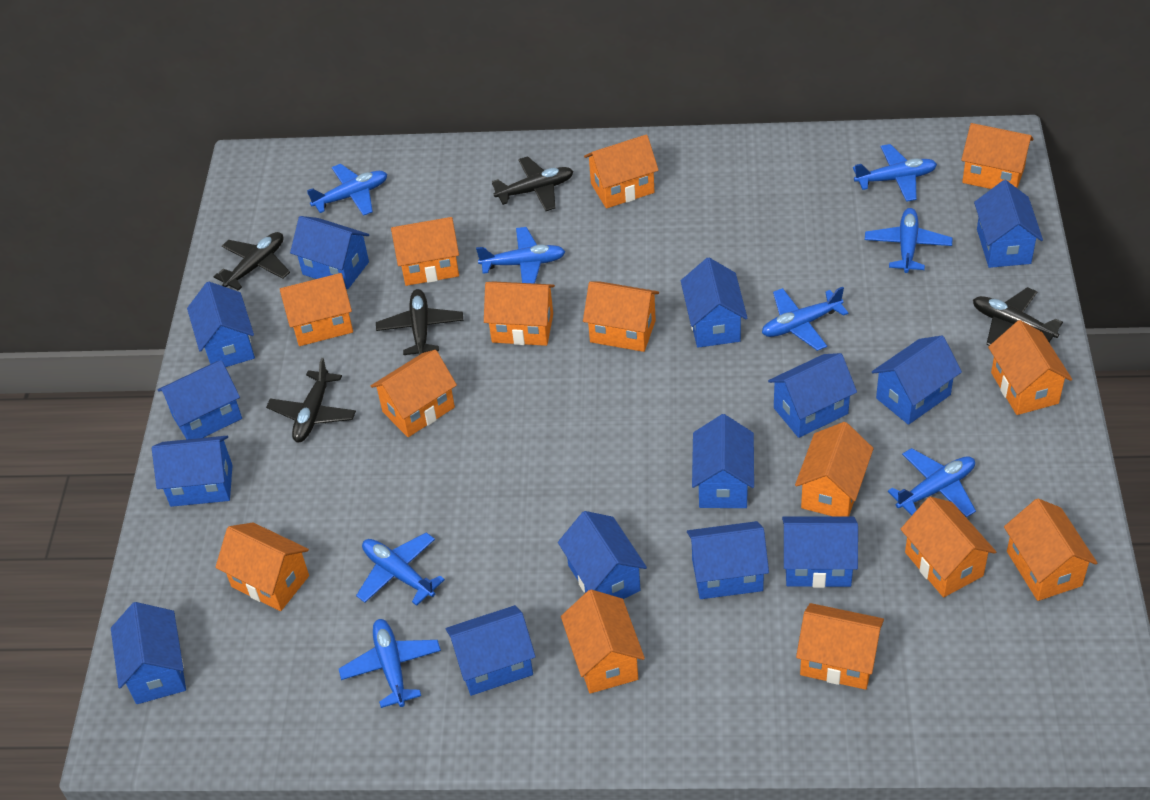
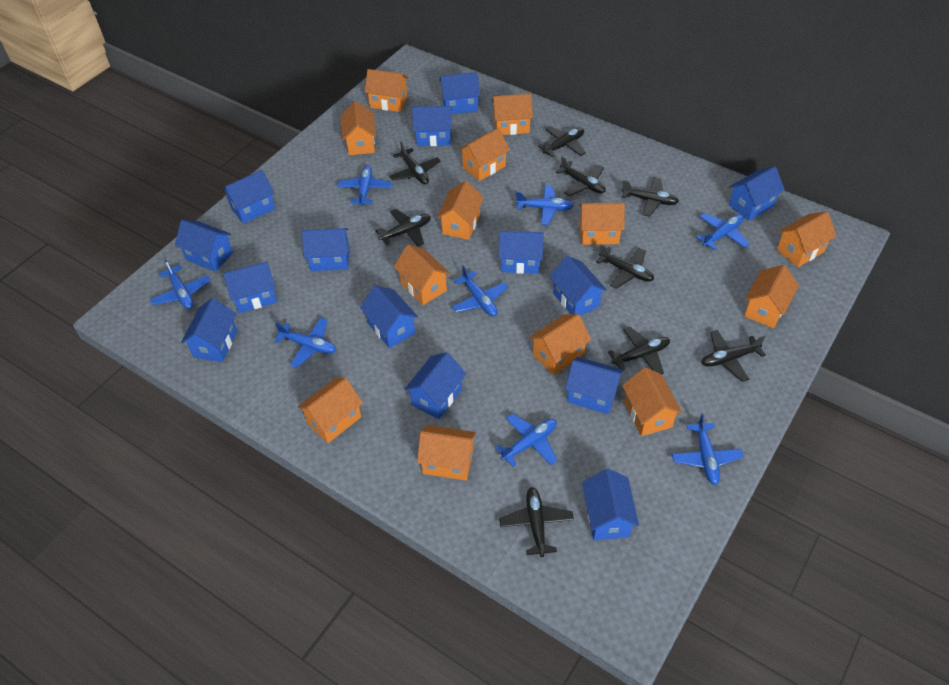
black plane: [214,232,290,291] [266,358,356,442] [376,289,463,355] [492,156,573,211] [973,287,1063,346] = 5 -> [375,209,431,247] [389,142,441,184] [499,487,574,557] [538,126,586,157] [556,156,606,196] [596,244,654,289] [608,327,670,374] [621,177,679,217] [701,330,766,382] = 9
orange house: [215,523,309,611] [280,273,353,346] [371,350,457,437] [391,217,459,286] [484,281,555,346] [561,589,645,694] [583,281,659,352] [584,134,658,209] [795,422,874,517] [796,603,884,690] [900,497,996,597] [961,123,1034,189] [988,320,1072,415] [1004,498,1097,601] = 14 -> [298,378,363,443] [341,101,376,156] [365,69,408,112] [394,245,450,305] [417,425,476,481] [437,181,484,240] [458,128,510,181] [492,94,533,135] [529,314,591,375] [579,203,625,245] [622,367,682,436] [744,265,799,328] [777,211,837,267] = 13

